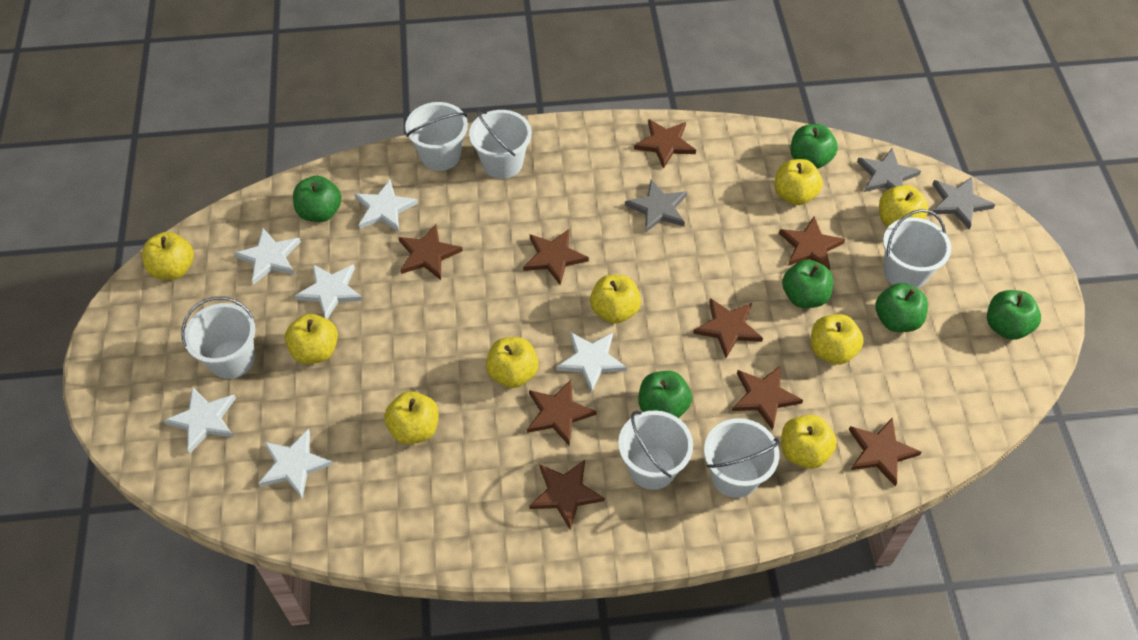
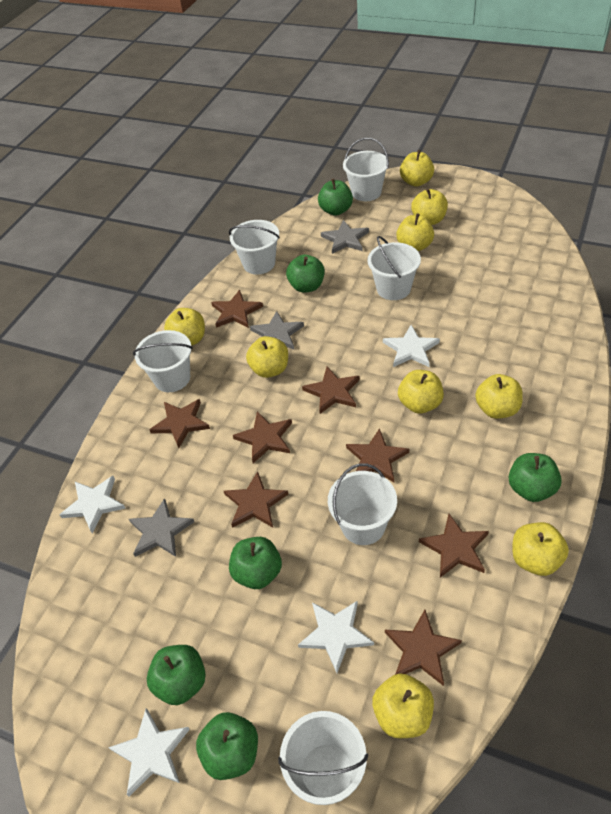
brown star: [398,224,463,280] [523,229,589,285] [527,380,597,446] [529,460,605,530] [634,119,696,169] [693,298,763,358] [732,365,803,430] [779,216,845,270] [849,418,922,486] = 9 -> [149,399,210,448] [211,290,263,328] [224,471,288,528] [233,411,292,463] [302,367,360,414] [346,428,409,482] [385,610,462,686] [419,514,489,577] = 8
white star: [164,387,236,454] [234,228,301,284] [258,429,333,499] [294,264,363,319] [354,180,418,232] [556,332,627,393] = 6 -> [60,476,126,533] [108,708,190,796] [298,601,374,673] [383,325,440,367] = 4

